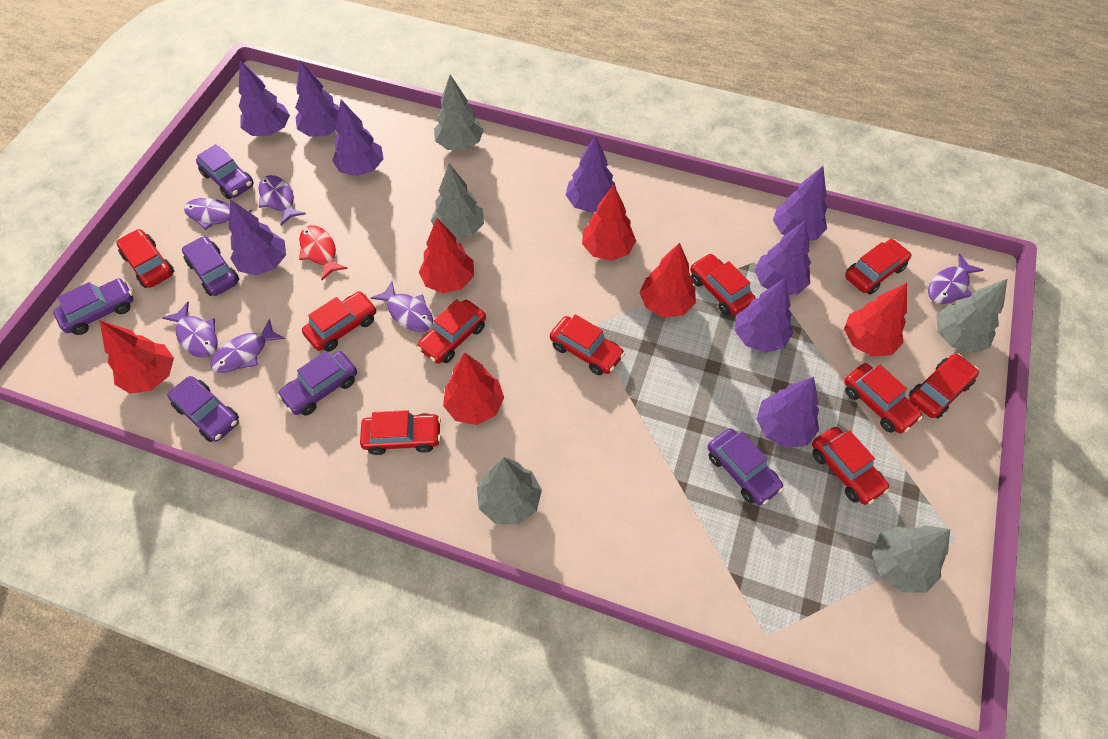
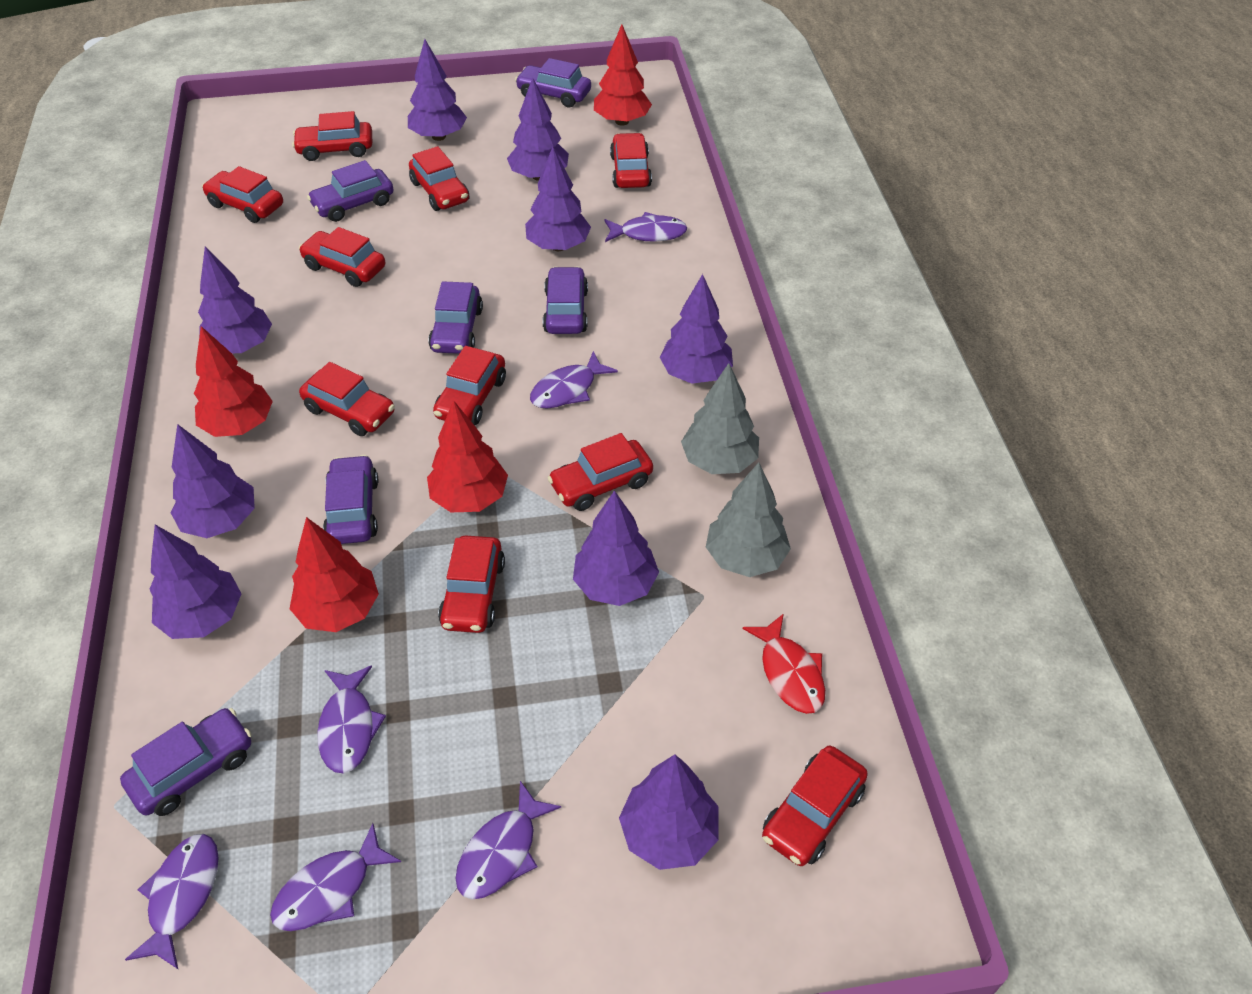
grey tree: [431,164,484,239] [434,74,484,150] [477,457,542,525] [872,526,950,593] [936,278,1008,353] = 5 -> [681,363,759,474] [706,462,791,577] = 2
red tree: [100,321,174,394] [419,218,474,293] [443,352,504,425] [582,185,636,261] [639,243,696,318] [844,283,907,356] = 6 -> [194,326,273,437] [290,517,379,632] [427,400,508,512] [594,24,652,126] = 4

